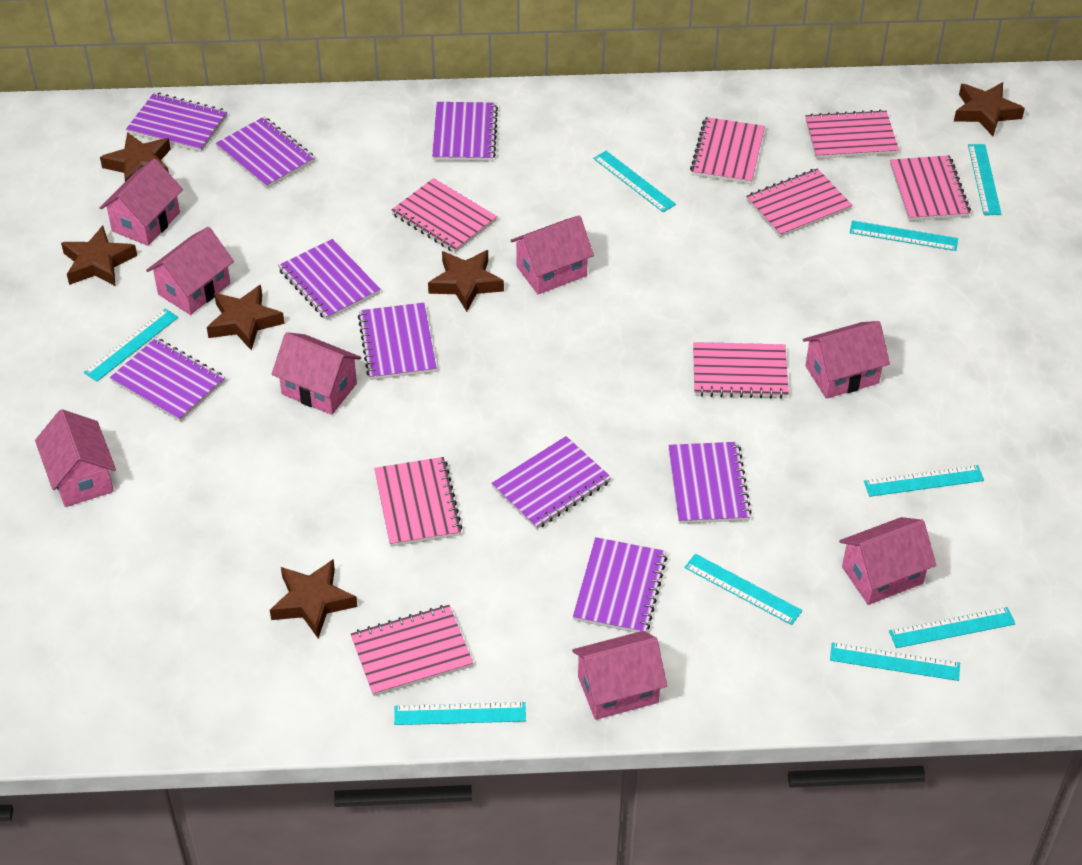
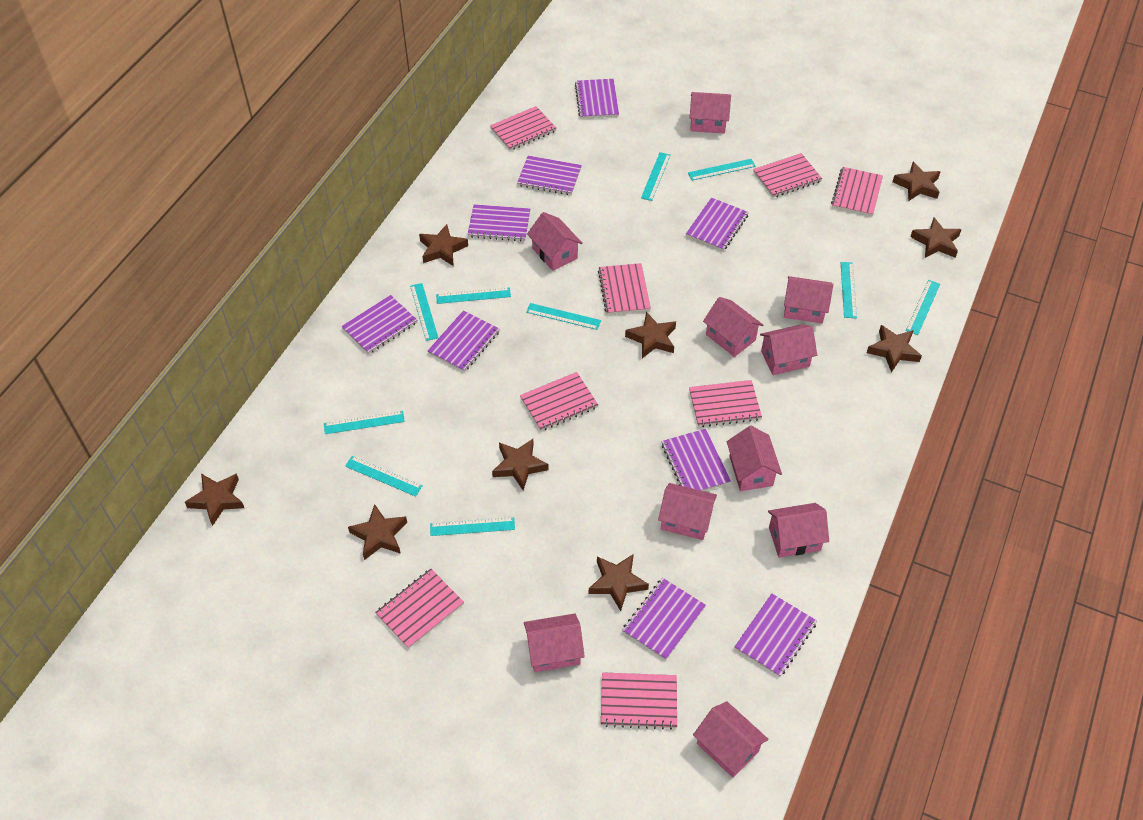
brown star: [61,226,137,286] [100,132,171,181] [207,285,285,351] [270,559,357,638] [428,250,504,312] [954,82,1025,136] = 6 -> [185,474,244,526] [348,504,407,560] [419,224,468,266] [492,439,549,490] [589,554,649,611] [625,312,676,358] [867,325,922,372] [892,162,941,201] [910,217,962,258] = 9
pink house: [35,409,116,507] [100,159,183,246] [146,227,234,315] [272,332,361,415] [510,216,594,294] [572,631,667,720] [803,321,890,399] [839,517,936,605] = 8 -> [524,613,585,672] [527,212,583,271] [658,483,717,540] [690,92,731,133] [693,701,768,778] [703,297,763,357] [727,426,782,491] [760,324,817,375] [768,503,829,558] [784,276,833,323] = 10
turquoise ruler: [84,309,178,382] [394,702,526,725] [593,151,676,212] [684,554,802,625] [830,642,960,681] [850,220,958,251] [864,465,984,497] [889,607,1015,648] [968,144,1002,215] = 9 -> [324,411,405,434] [345,456,422,497] [410,283,438,341] [430,517,515,536] [436,287,511,304] [526,303,601,330] [641,152,671,201] [688,159,756,180] [841,262,857,318] [906,280,940,335] = 10

